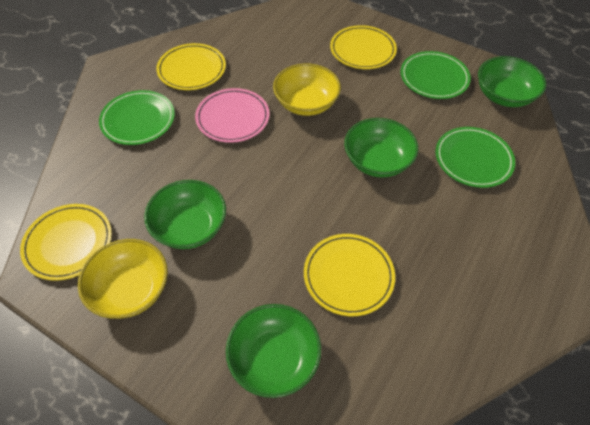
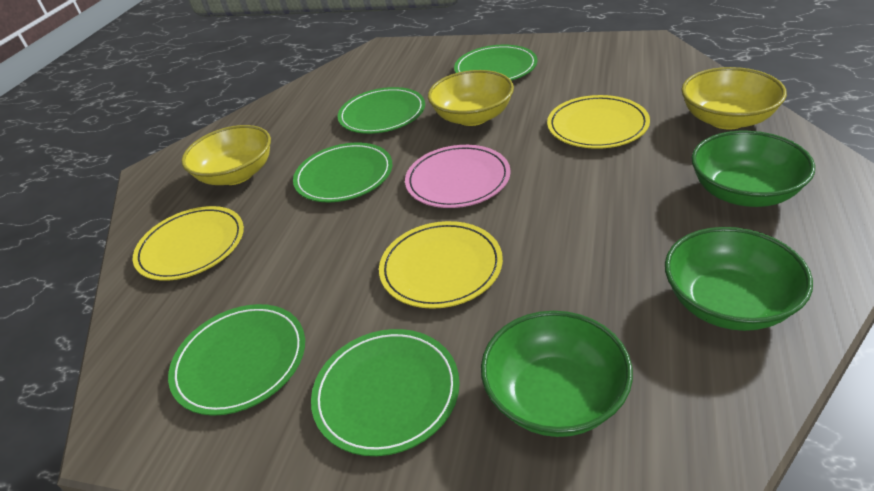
green bowl: [144,180,226,249] [226,304,321,398] [344,118,418,177] [478,56,546,107] = 4 -> [481,311,633,437] [665,227,813,331] [691,131,815,207] = 3
green plate: [99,90,175,145] [401,51,471,99] [435,127,515,188] = 3 -> [168,304,305,416] [293,143,393,202] [311,329,460,456] [338,87,425,134] [454,45,537,81] = 5
yellow bowl: [78,239,168,319] [273,63,341,116] = 2 -> [181,125,271,185] [428,70,514,126] [681,67,787,129] = 3
yellow plate: [20,204,112,281] [156,43,226,90] [304,234,395,316] [330,25,397,69] = 4 -> [133,206,244,281] [379,221,503,309] [547,95,650,149] = 3

